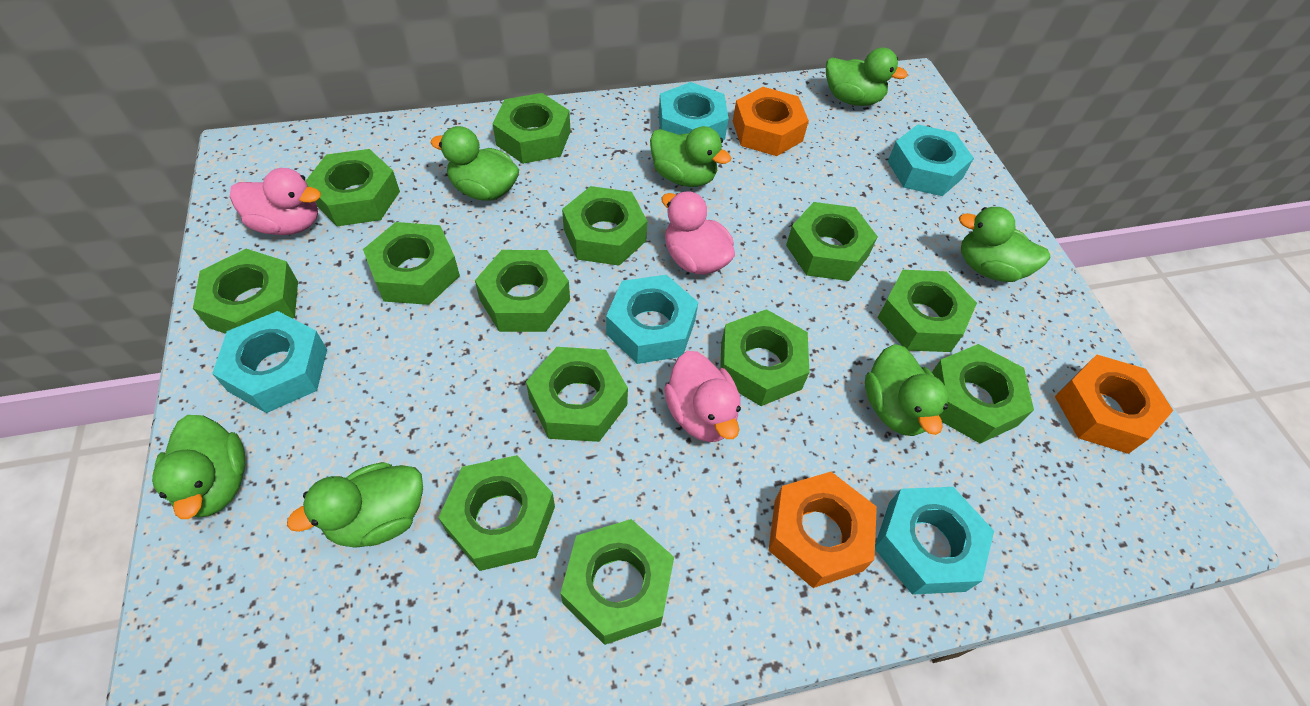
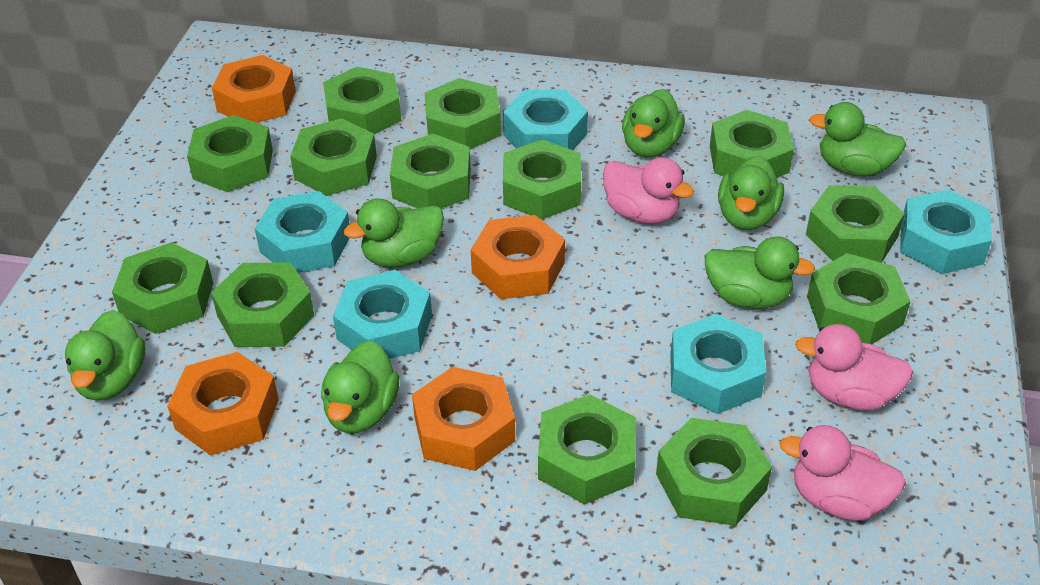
orange nut: [733,87,809,156] [769,472,877,588] [1055,355,1173,454] = 3 -> [167,352,279,456] [212,55,296,123] [412,367,515,471] [471,215,565,299] = 4

